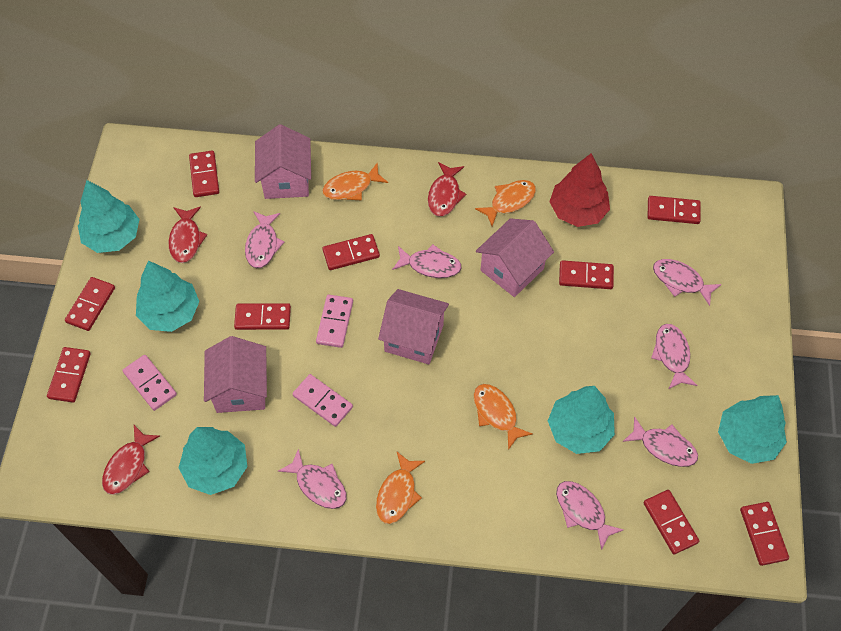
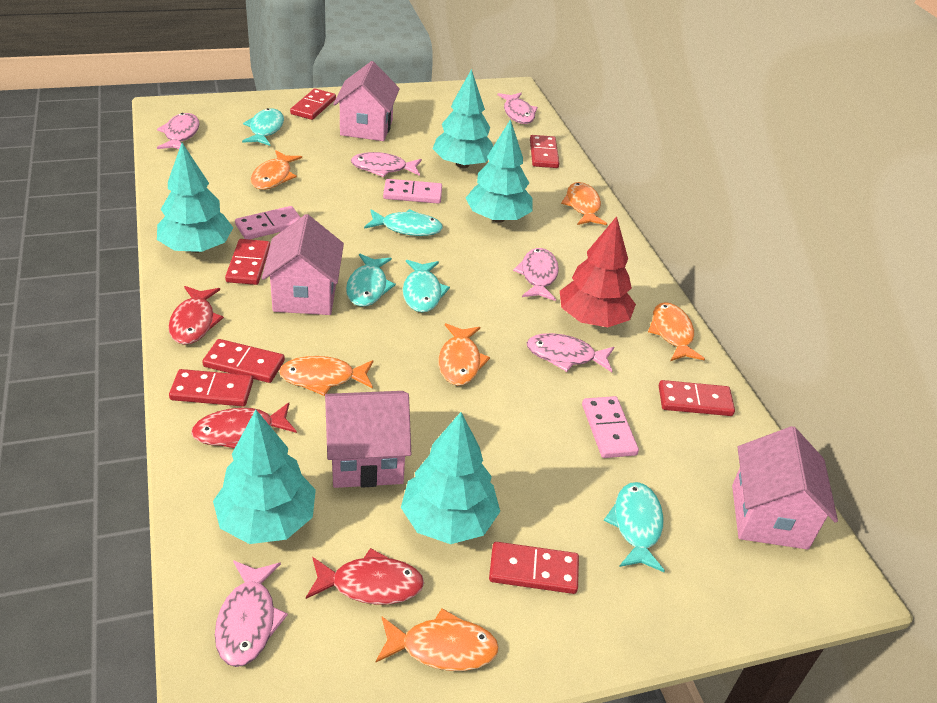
orange fish: [322,163,388,201] [376,452,425,524] [473,384,533,450] [475,180,536,226] = 4 -> [251,150,302,190] [279,356,373,396] [376,608,499,671] [438,323,490,386] [561,182,607,225] [648,302,705,361] = 6
pink fish: [245,211,284,268] [278,449,346,509] [392,244,461,278] [556,481,624,550] [623,416,698,467] [651,324,697,389] [653,259,722,306] = 7 -> [157,113,199,149] [215,560,288,667] [351,152,422,177] [497,93,538,124] [513,248,559,301] [527,333,614,372] = 6
red domino: [47,347,91,402] [65,277,115,331] [189,151,219,197] [234,303,291,330] [322,234,380,270] [559,260,614,289] [643,490,699,555] [648,196,701,224] [740,502,789,566] = 9 -> [169,369,253,406] [202,339,285,383] [225,239,270,285] [290,88,336,120] [489,542,579,594] [530,135,559,168] [659,380,735,416] = 7
turquoise fish: none = 0 -> [242,108,284,146] [346,254,396,307] [364,209,443,236] [403,260,450,312] [604,482,665,572] = 5

